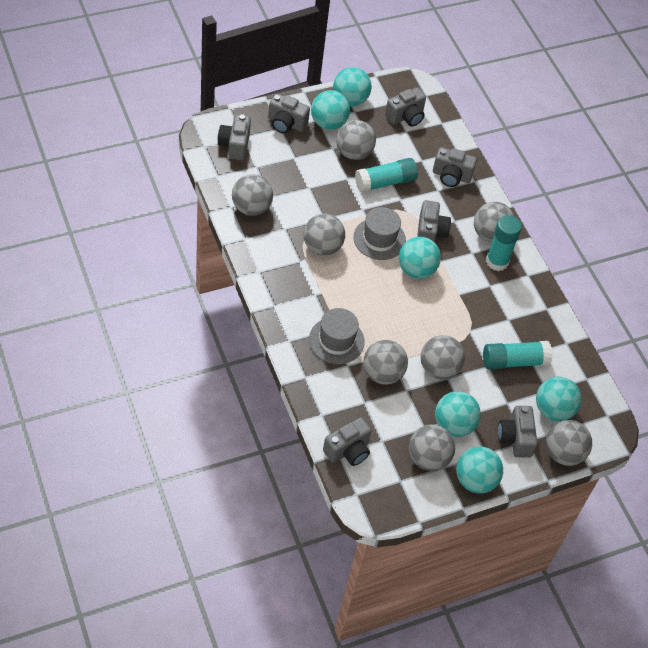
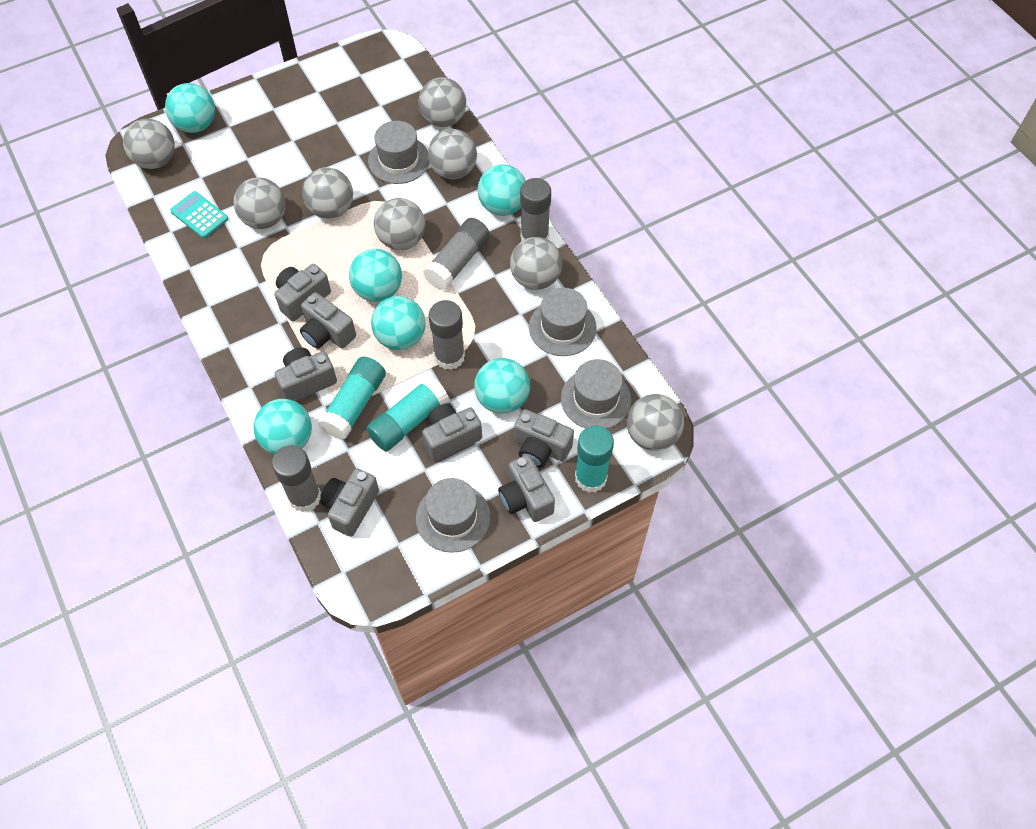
grey glue stick: none = 0 -> [272,445,321,512] [423,218,490,290] [429,300,465,370] [520,178,551,241] = 4
grey hat: [309,308,365,364] [353,207,406,260] = 2 -> [368,121,429,184] [416,478,490,553] [529,288,597,356] [561,359,631,429] = 4
turquoise calculator: none = 0 -> [170,191,228,238] = 1

